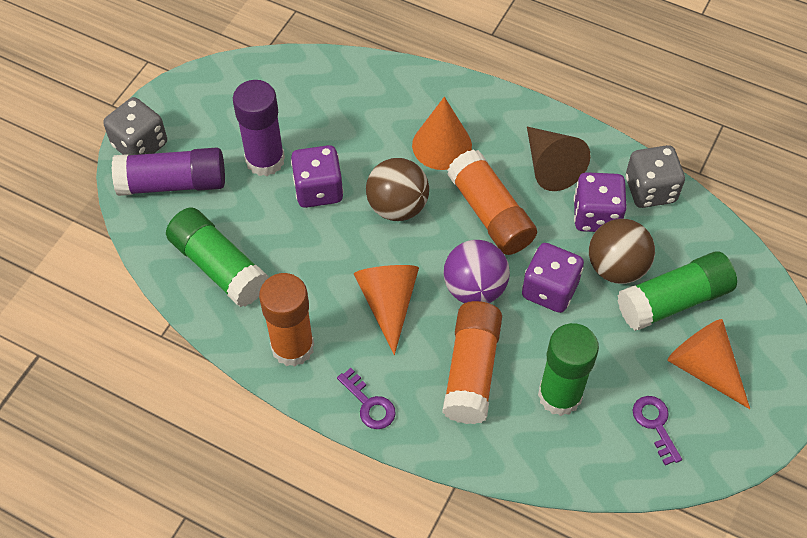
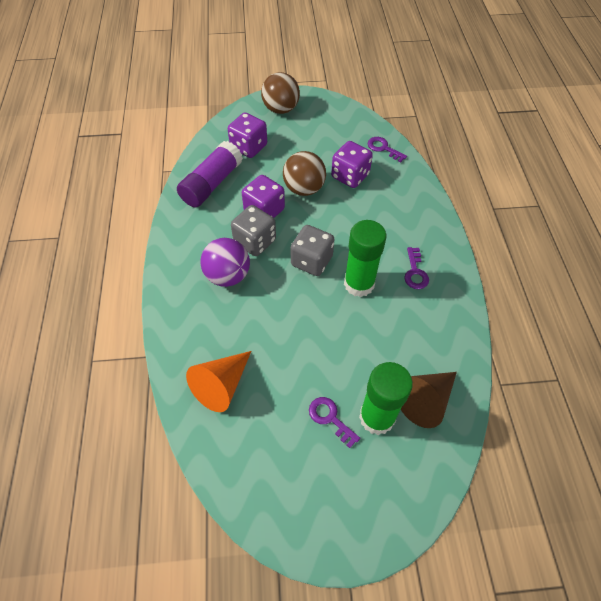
green glue stick: [166,207,269,307] [538,323,599,416] [618,251,737,331] = 3 -> [344,220,386,297] [359,362,413,435] = 2
orange cone: [354,265,419,355] [412,97,472,170] [667,319,750,409] = 3 -> [186,351,251,412] = 1
orange glue stick: [259,273,314,367] [442,301,502,424] [447,149,537,255] = 3 -> none = 0
purple glue stick: [111,148,225,196] [233,80,285,176] = 2 -> [177,141,243,207] = 1
purple key: [337,368,396,429] [633,396,682,465] = 2 -> [309,397,360,448] [368,137,407,162] [404,247,429,289] = 3

